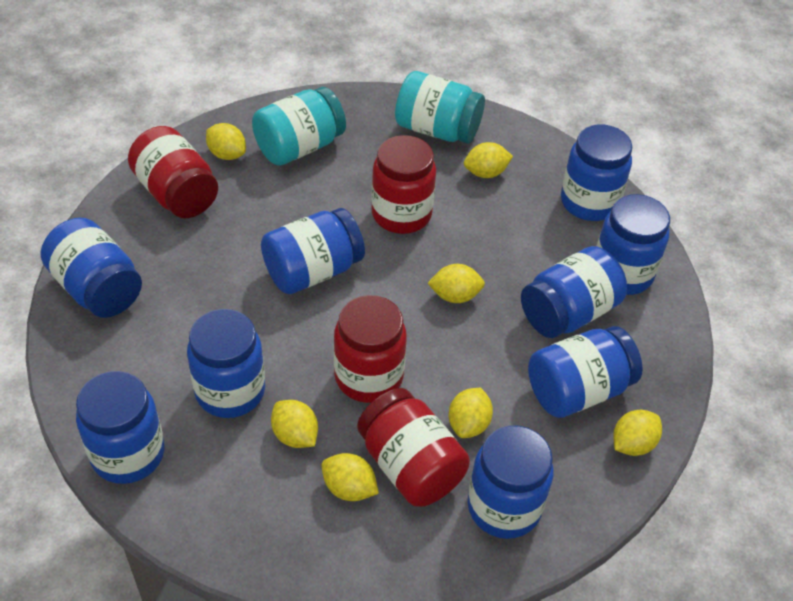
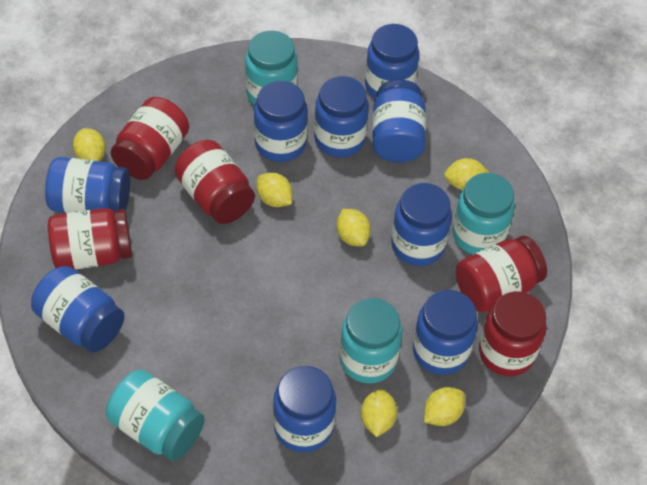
red jar: [128,126,218,218] [334,295,407,403] [357,388,470,507] [371,135,436,234] = 4 -> [48,208,132,270] [111,97,189,180] [174,140,255,224] [456,236,547,312] [479,291,546,376] = 5
turquoise jar: [252,87,346,166] [395,71,485,144] = 2 -> [106,370,205,461] [245,31,298,106] [340,298,402,384] [452,173,515,254] = 4
yellow lemon: [206,123,246,160] [271,400,318,448] [321,453,379,501] [428,264,485,303] [449,388,493,438] [464,142,513,178] [613,410,662,456] = 7 -> [73,128,106,161] [257,173,292,207] [336,209,371,246] [361,389,397,437] [424,387,465,426] [444,158,490,190] = 6

